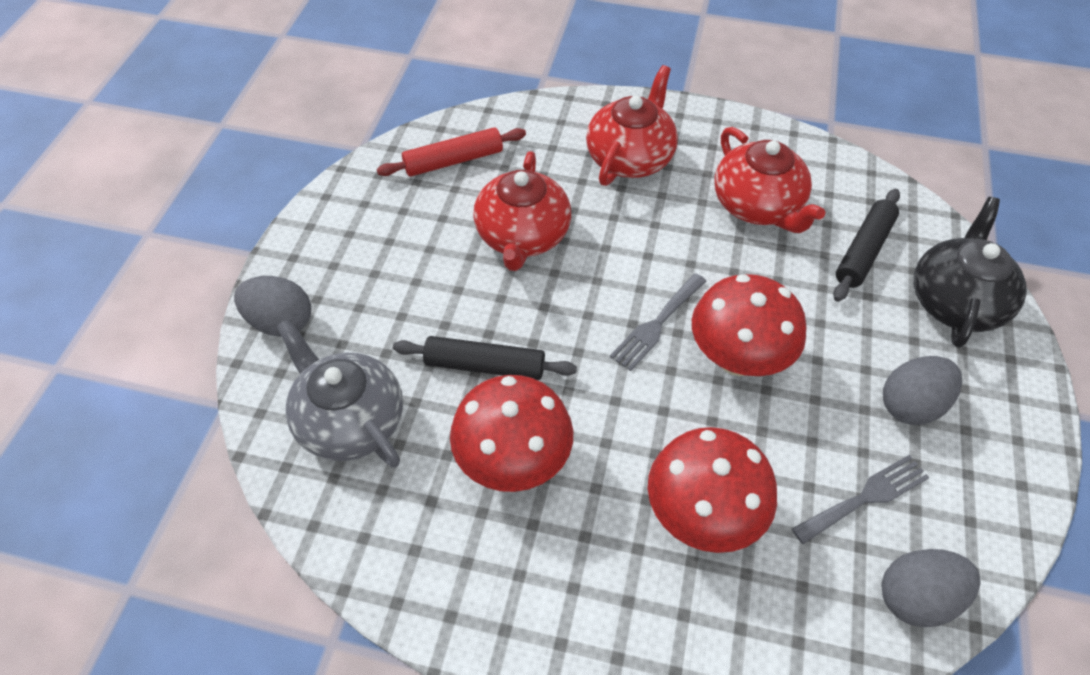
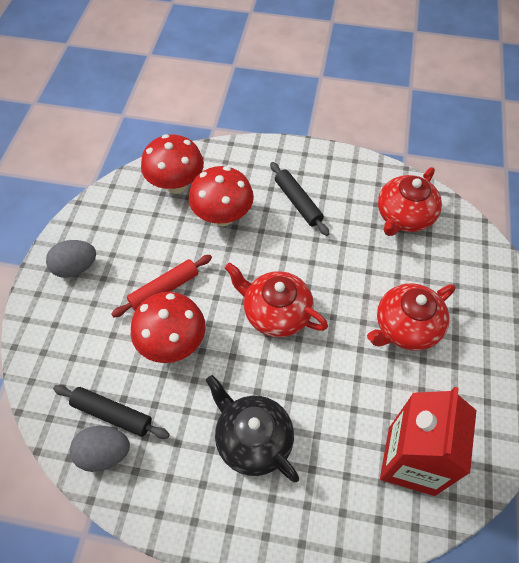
grey egg: [234,276,311,337] [881,549,980,627] [883,356,962,425] = 3 -> [46,240,96,278] [70,426,130,472] = 2
grey fork: [610,273,706,371] [792,455,930,544] = 2 -> none = 0
grey teapot: [276,319,403,468] = 1 -> none = 0
red carton: none = 0 -> [380,387,476,496] = 1

